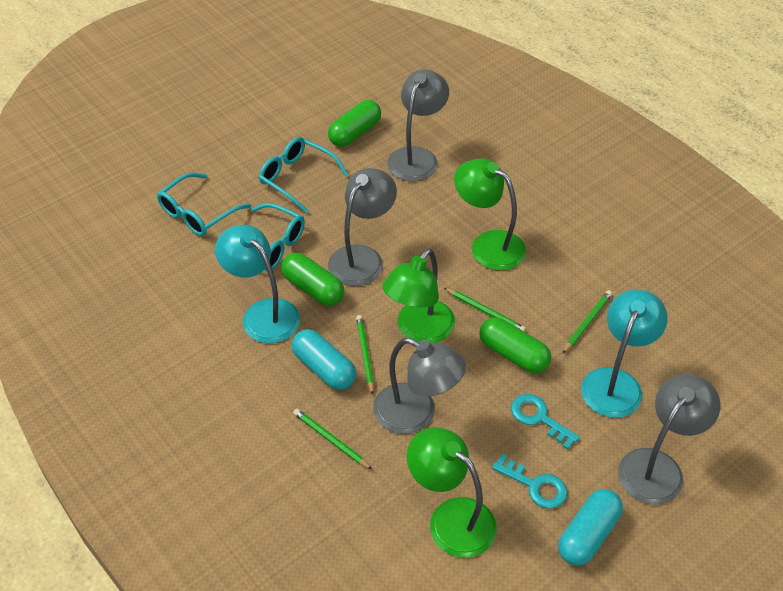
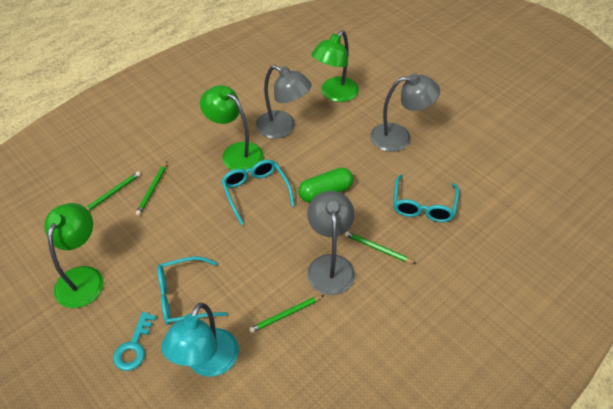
green capsule: [281,253,344,306] [328,100,381,147] [479,317,551,373] = 3 -> [298,168,353,203] = 1
grey lamp: [328,168,397,286] [373,338,466,434] [387,69,449,181] [618,374,720,505] = 4 -> [256,65,312,139] [307,191,355,295] [370,73,440,152] = 3
turquoise capsule: [292,329,356,390] [558,489,623,566] = 2 -> none = 0
turquoise key: [492,454,568,509] [511,394,580,450] = 2 -> [113,312,156,371] = 1
turquoise lamp: [215,225,300,343] [581,289,668,418] = 2 -> [161,303,239,377] = 1

